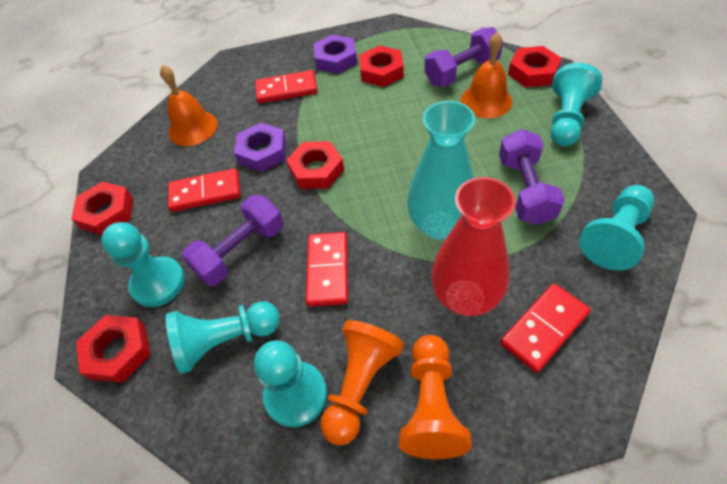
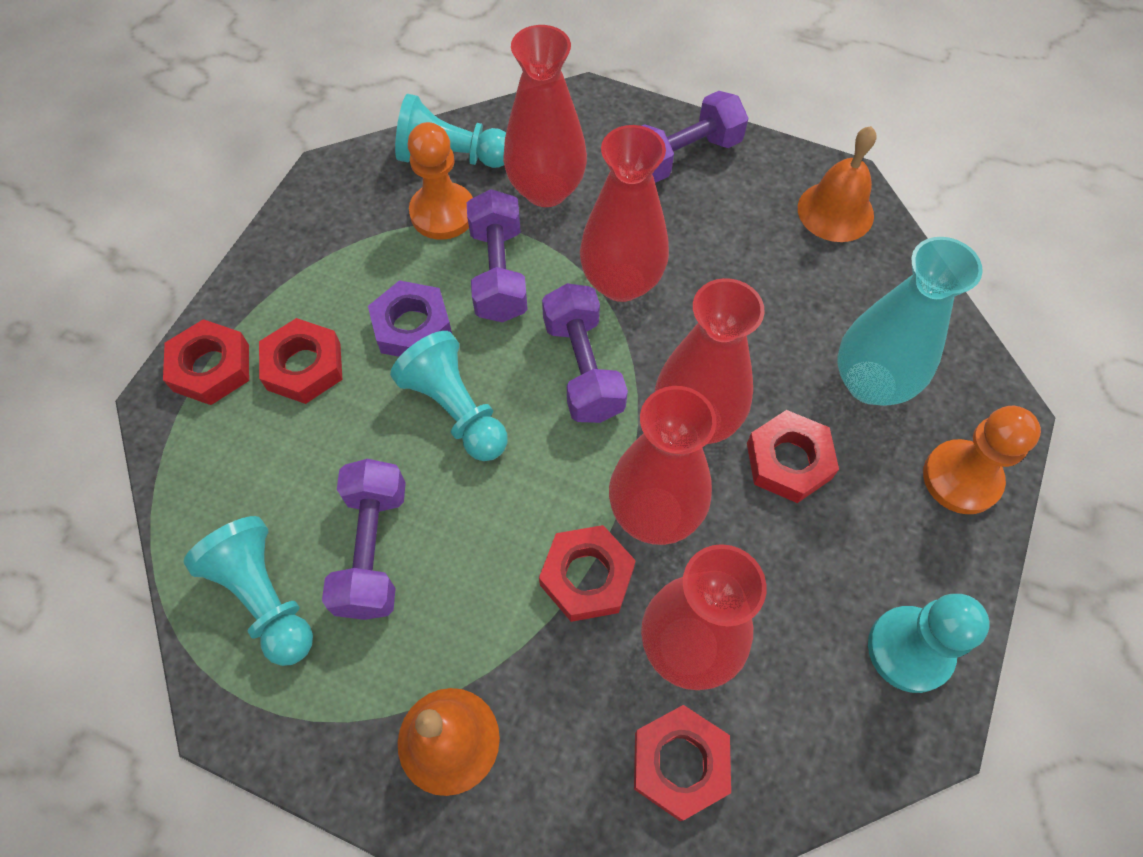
purple dumbbell: [182,195,284,286] [425,27,503,87] [499,129,565,225] = 3 -> [322,459,406,620] [466,189,528,322] [542,283,628,423] [642,91,749,183] = 4
purple nut: [234,123,286,172] [314,34,357,74] = 2 -> [368,280,452,357] = 1
red domino: [168,168,241,212] [255,70,317,103] [306,232,348,307] [500,284,591,373] = 4 -> none = 0
red vase: [431,177,516,316] = 1 -> [503,25,587,207] [580,125,669,302] [609,386,716,545] [641,544,767,690] [655,278,765,444] = 5
turquoise pawn: [101,222,185,307] [166,301,280,374] [254,340,327,427] [550,63,602,146] [579,185,654,270] = 5 -> [183,516,313,666] [390,331,507,461] [395,94,506,168] [868,594,990,693] = 4

